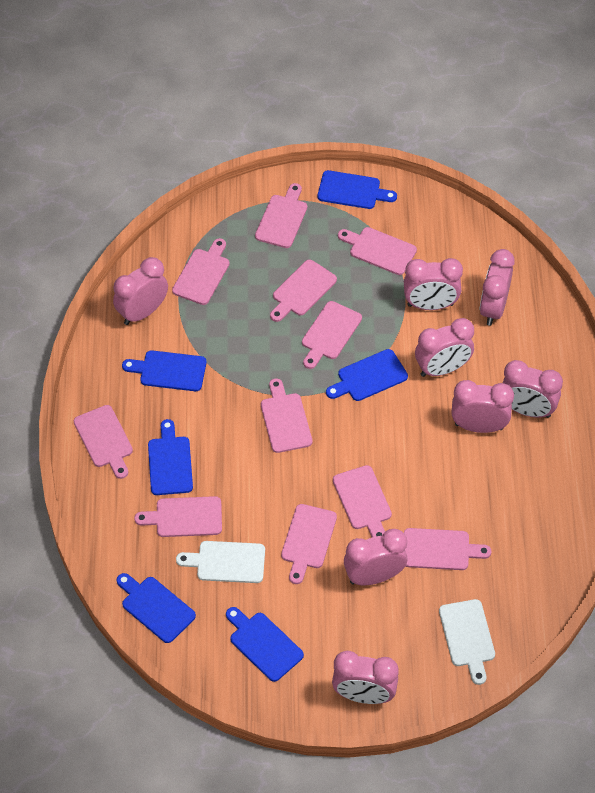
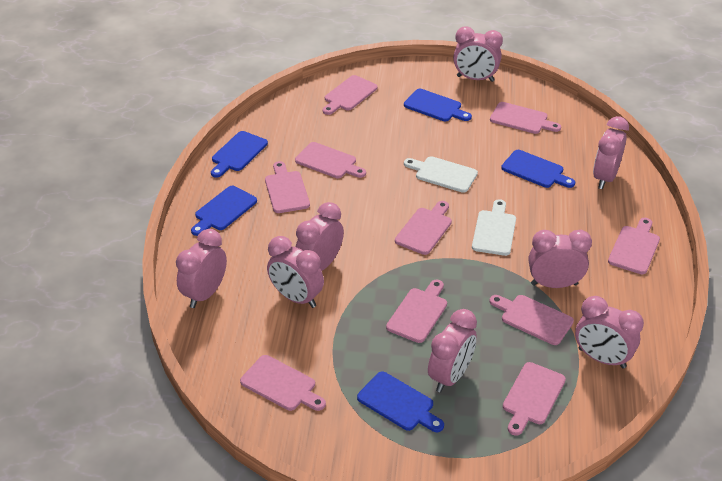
blue cutting board: [117,573,196,643] [122,350,206,391] [148,419,193,495] [226,607,304,682] [317,170,397,209] [326,349,408,401] = 6 -> [191,186,257,236] [211,131,268,178] [357,371,444,432] [404,89,472,121] [501,150,575,188] = 5
pink cutting board: [74,405,133,479] [134,496,222,537] [172,238,230,305] [255,183,307,248] [261,379,312,453] [270,260,337,322] [281,504,337,584] [302,301,362,369] [333,465,392,537] [338,227,417,275] [404,528,492,570] = 11 -> [240,355,326,411] [265,161,310,213] [295,142,366,178] [323,75,378,115] [386,280,447,343] [395,201,452,255] [489,295,574,345] [490,102,561,134] [503,362,566,436] [608,218,660,274] = 10

